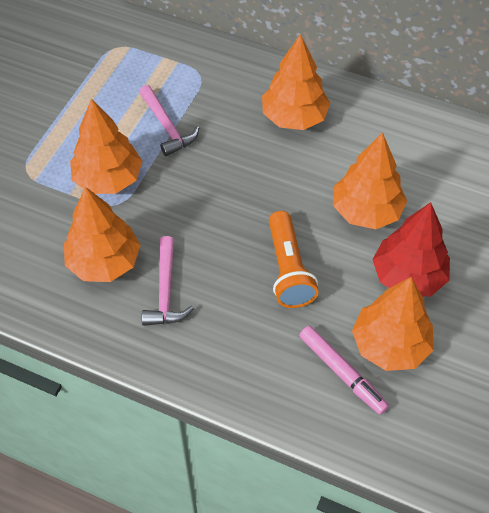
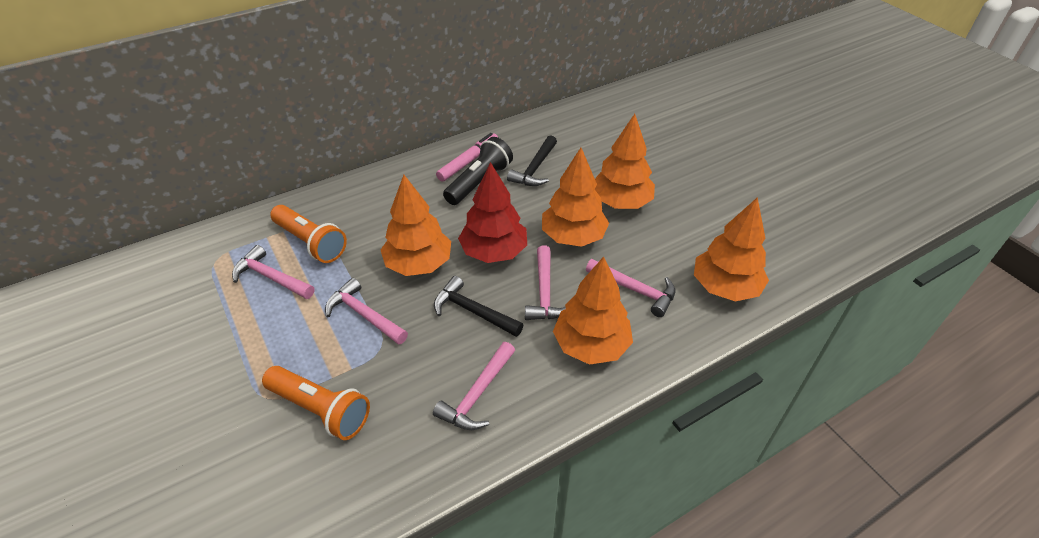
black flashlight: none = 0 -> [443,137,513,205] = 1
black hammer: none = 0 -> [434,276,523,337] [507,135,557,186] = 2
orange flashlight: [269,211,318,308] = 1 -> [262,366,370,440] [270,205,347,263] = 2
pink hammer: [139,85,199,156] [142,236,194,326] = 2 -> [232,245,314,299] [325,278,408,345] [433,342,515,430] [525,245,566,320] [586,259,675,317] = 5

